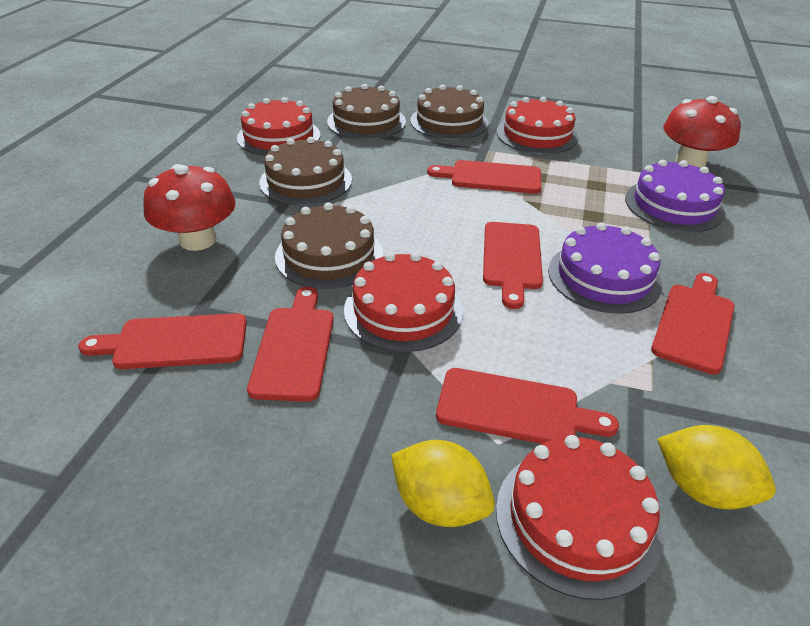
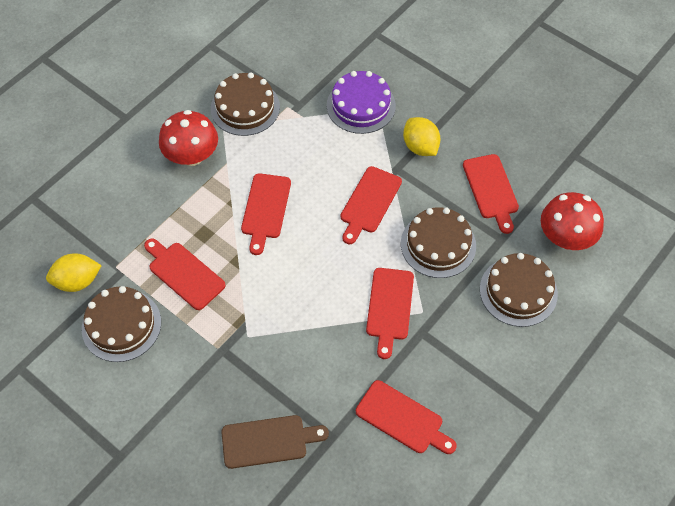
brown cutting board: none = 0 -> [221,415,329,469] = 1
purple cake: [548,222,662,314] [625,160,725,232] = 2 -> [327,71,396,134] = 1
red cake: [237,97,320,156] [344,252,463,352] [496,435,663,600] [497,97,579,154] = 4 -> none = 0

